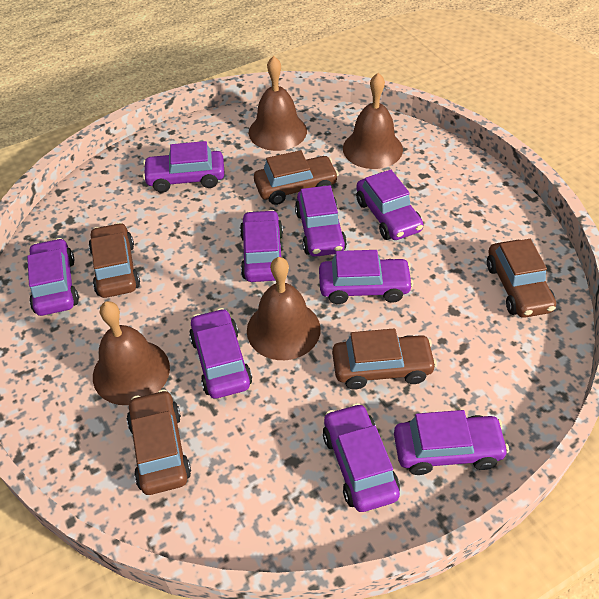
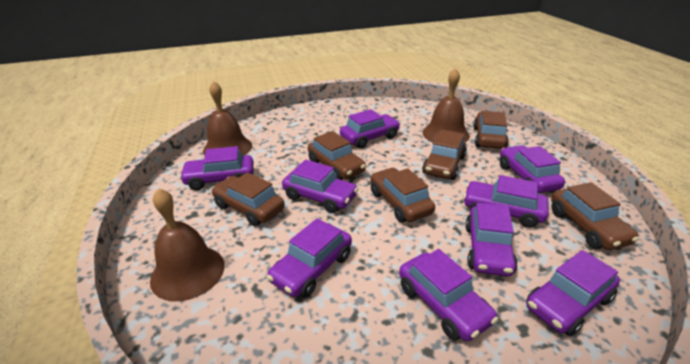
brown bell: [93,301,170,405] [247,257,321,360] [249,56,307,151] [343,73,403,169] = 4 -> [150,188,224,301] [203,81,252,156] [423,68,470,143] = 3
brown car: [89,222,140,298] [127,389,191,495] [254,150,339,205] [332,328,437,390] [487,239,556,318] = 5 -> [211,172,285,226] [308,131,366,180] [370,168,435,223] [422,129,467,180] [473,111,509,149] [551,182,639,250] = 6

